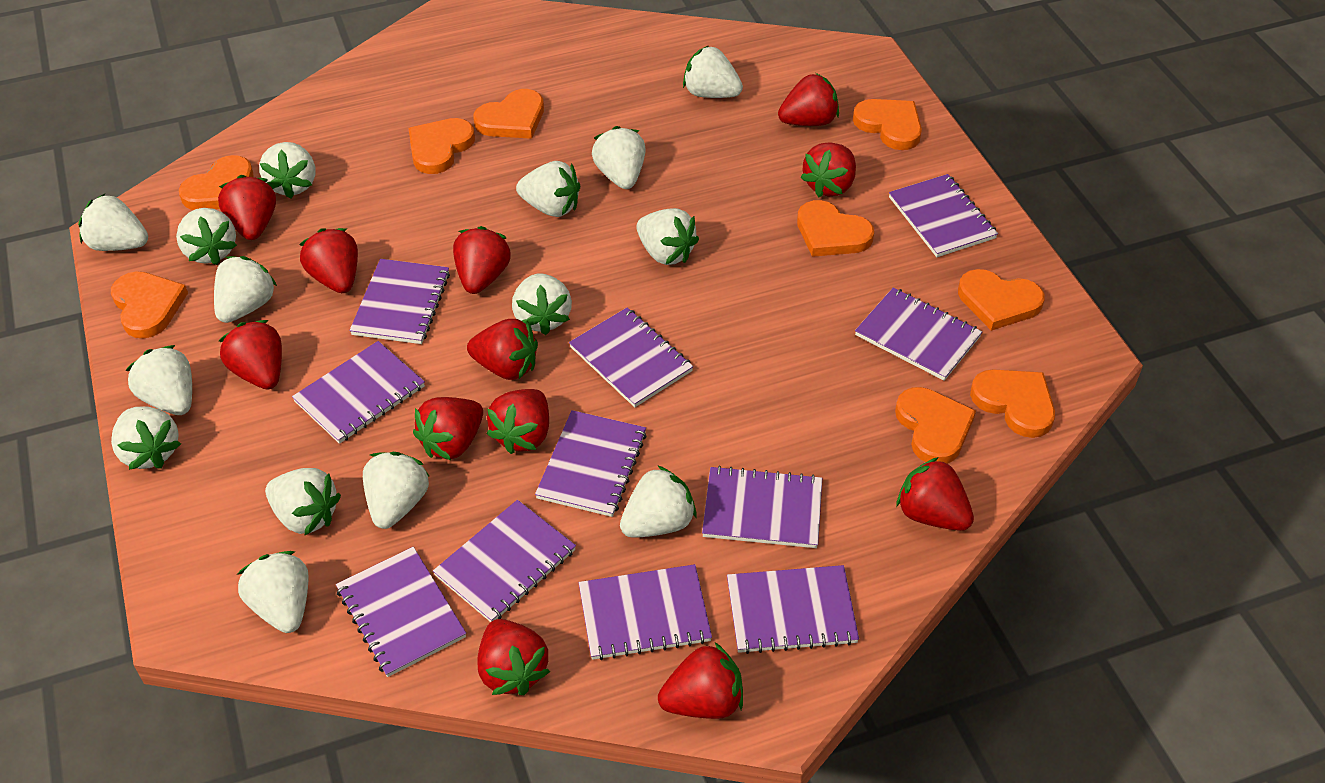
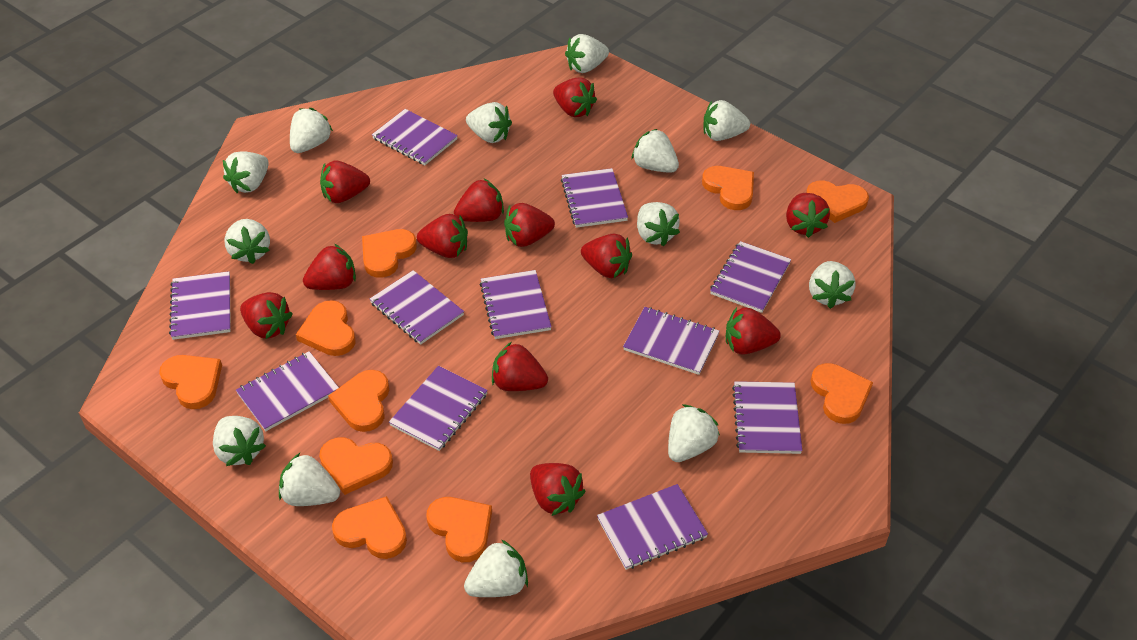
orange heart: [111,271,188,338] [179,155,254,210] [408,118,475,174] [473,89,544,139] [797,200,874,257] [853,99,922,150] [895,387,976,464] [958,269,1045,331] [970,369,1055,438] = 9 -> [159,355,222,409] [296,300,355,356] [319,437,393,495] [328,370,389,432] [332,496,407,559] [362,229,417,278] [426,497,492,562] [702,166,754,210] [806,181,869,223] [811,363,873,424] = 10
white strawberry: [78,194,148,251] [111,406,181,470] [125,345,192,415] [176,208,237,265] [214,256,277,323] [237,551,309,633] [259,142,315,199] [265,468,341,535] [363,452,430,529] [512,274,572,335] [516,161,580,217] [592,126,646,189] [620,465,697,538] [636,208,699,265] [683,45,743,98] = 15 -> [213,416,266,466] [223,151,269,193] [224,219,270,264] [279,453,340,506] [290,108,333,153] [464,539,528,597] [466,102,512,143] [565,34,609,73] [632,129,679,173] [637,202,680,246] [668,405,720,462] [703,100,750,141] [809,261,855,309] = 13

